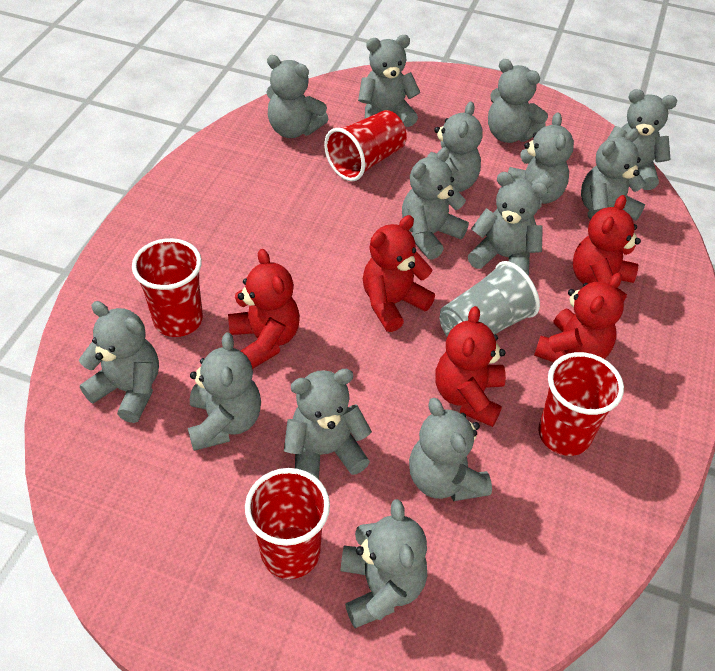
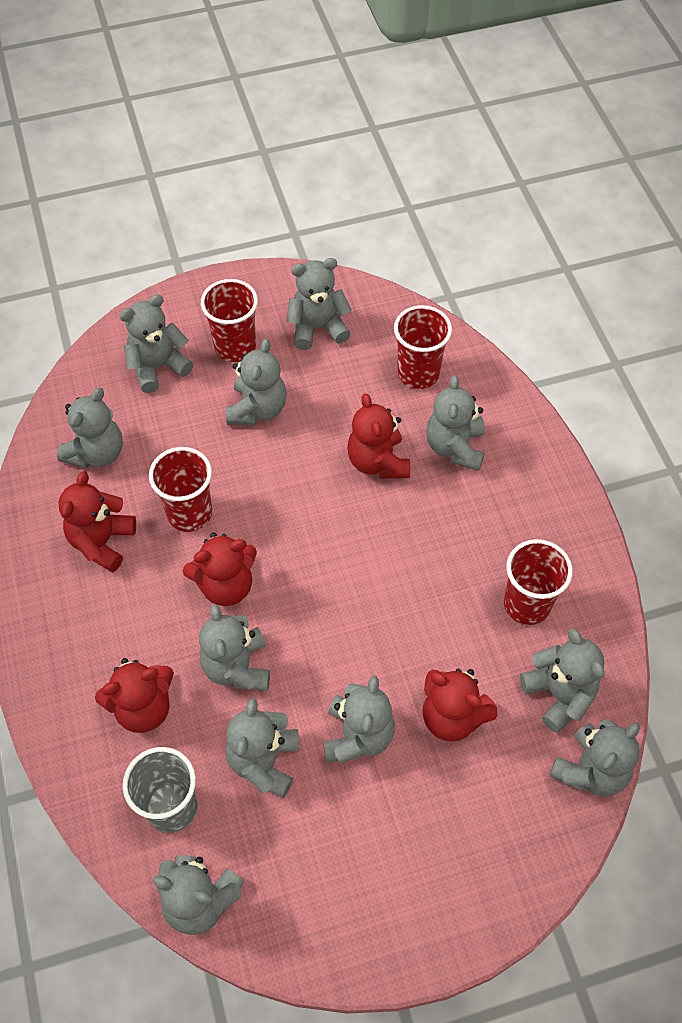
grey teddy bear: [79,301,159,423] [188,332,261,451] [266,55,328,138] [284,369,372,480] [340,499,427,628] [358,35,421,127] [402,147,469,260] [409,398,492,501] [427,101,483,192] [468,172,548,276] [488,59,548,143] [508,112,574,209] [581,128,646,221] [607,89,677,190] = 14 -> [57,387,123,468] [119,294,193,393] [153,855,244,935] [199,604,270,691] [226,339,287,425] [226,698,299,798] [286,258,352,350] [323,676,395,763] [426,375,485,471] [520,628,605,733] [549,719,640,797] = 11

